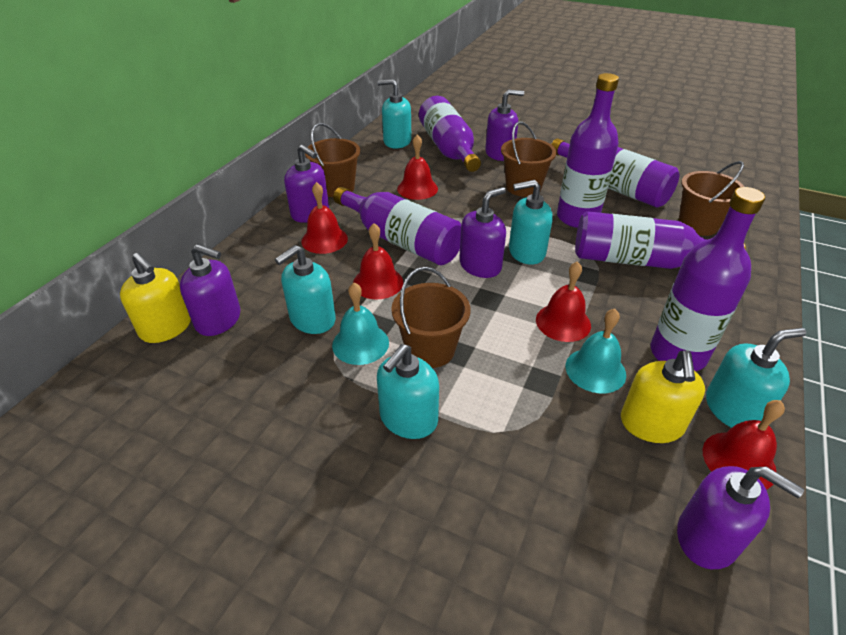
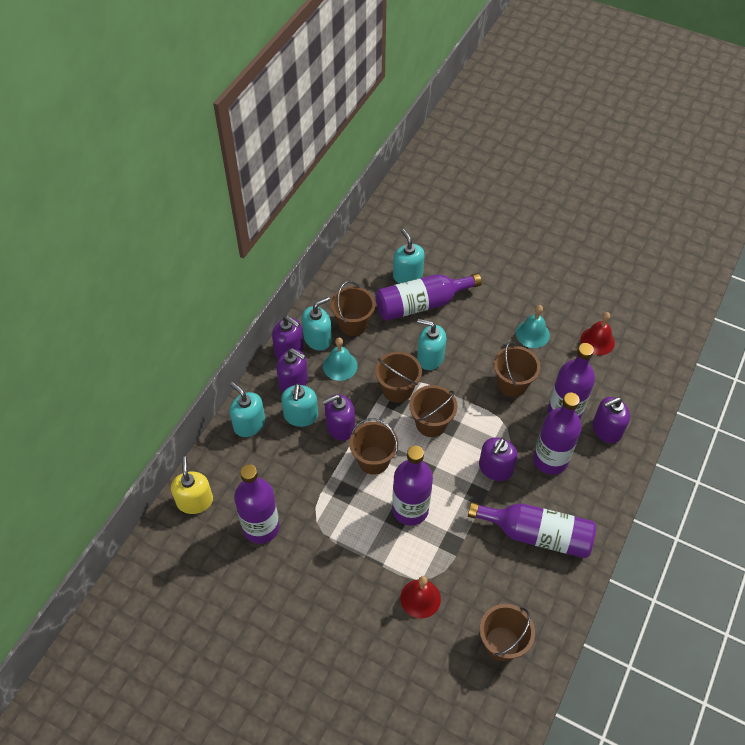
brown bucket: [305,123,360,197] [392,267,470,368] [501,121,556,197] [679,161,744,236] = 4 -> [331,281,375,336] [349,418,399,475] [375,351,422,403] [409,385,458,437] [480,604,535,661] [494,342,540,397] = 6
red bell: [301,182,348,254] [353,223,403,299] [397,134,438,200] [536,261,591,342] [703,400,785,490] = 5 -> [400,576,441,618] [580,312,615,355] = 2
yellow soap dispenser: [120,253,191,343] [621,350,705,443] = 2 -> [171,457,213,514] = 1

